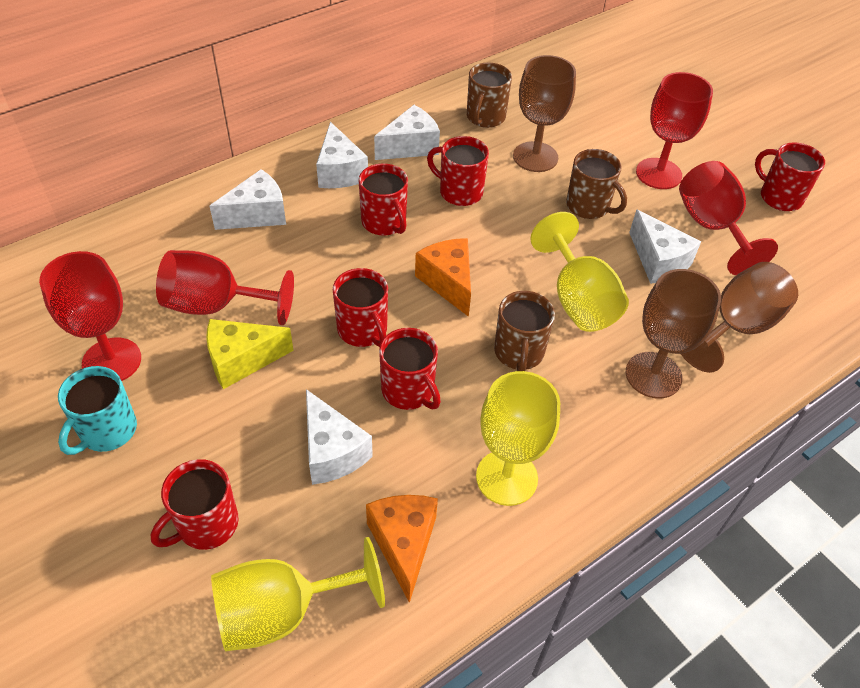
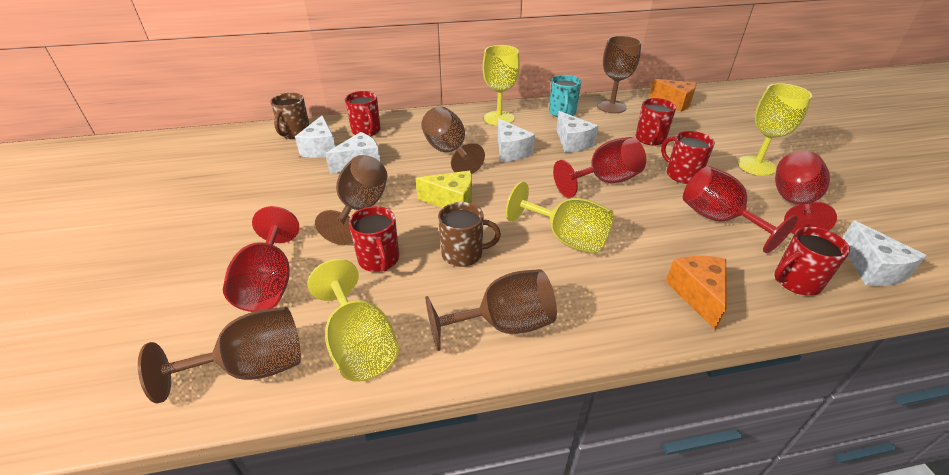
brown goblet: [513,55,576,172] [625,269,721,399] [681,262,798,373] = 3 -> [138,307,301,404] [315,155,387,245] [421,106,485,174] [425,269,557,351] [597,36,641,113] = 5
brown mug: [467,63,512,128] [494,291,555,371] [566,149,627,219] = 3 -> [270,93,309,139] [438,202,501,267] = 2
red mug: [151,459,239,550] [333,268,388,347] [359,163,408,236] [379,328,441,410] [427,136,489,206] [755,143,825,211] = 6 -> [345,91,381,136] [349,206,399,272] [636,98,676,145] [661,131,715,184] [775,227,850,296] = 5
yellow goblet: [211,537,385,651] [476,371,560,506] [530,212,629,332] = 3 -> [308,259,399,382] [483,45,520,126] [506,181,614,254] [737,83,812,176] = 4

